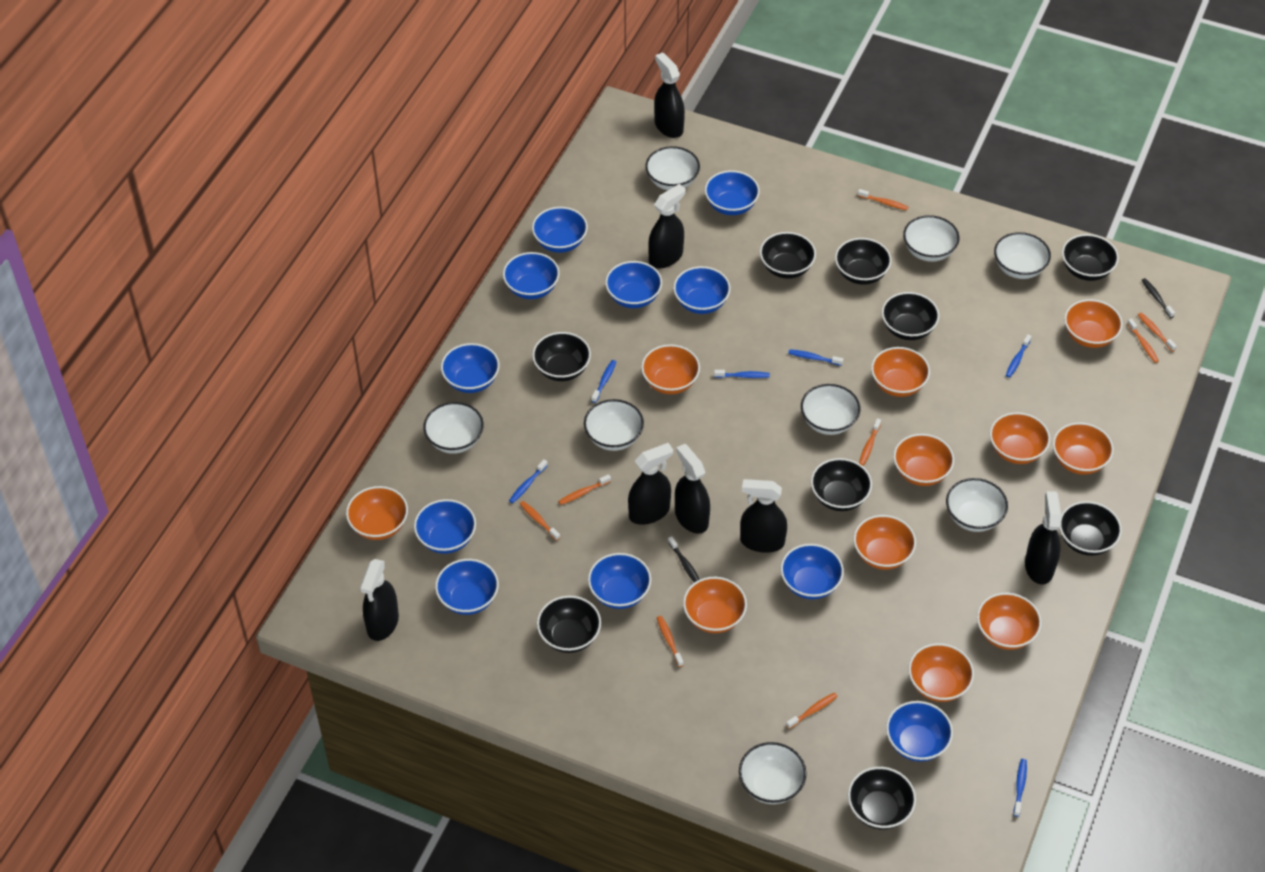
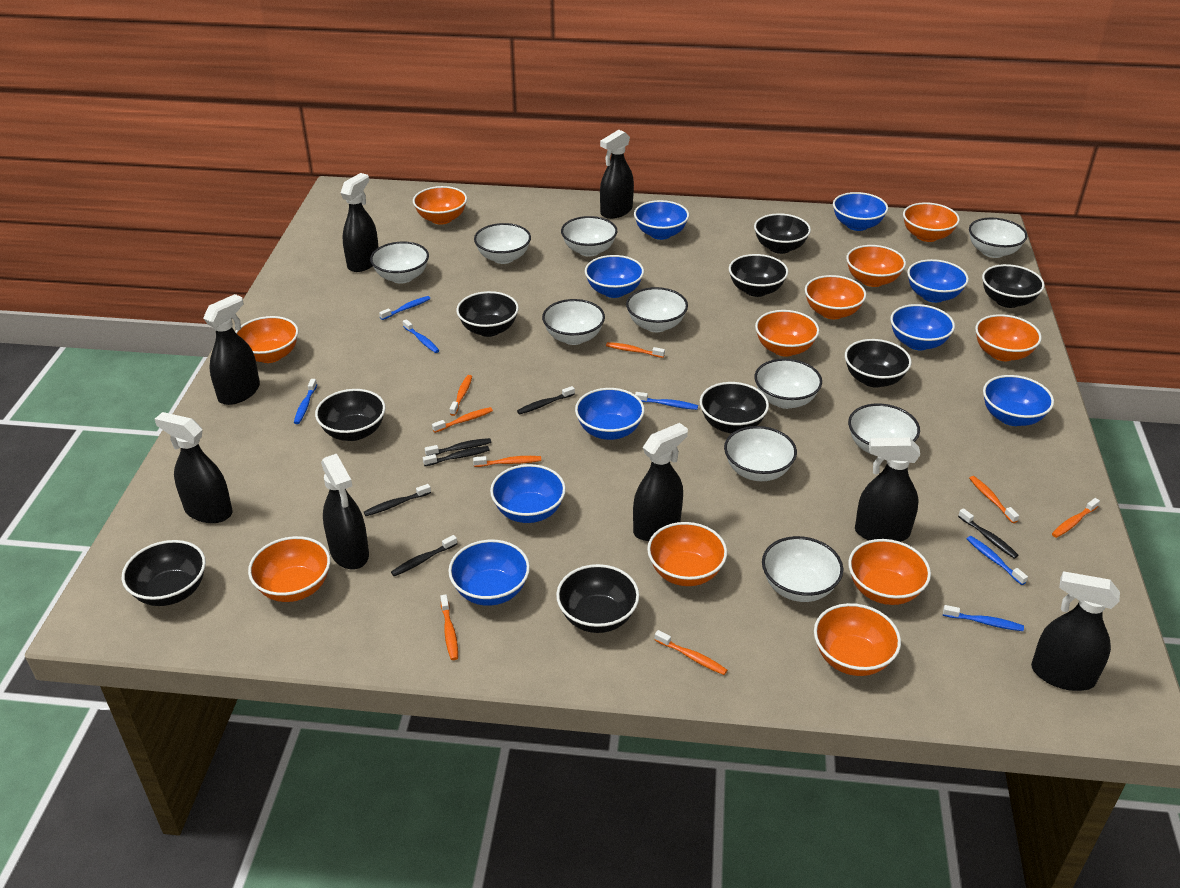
black spray bottle: [360,559,399,641] [628,443,673,525] [648,184,686,268] [654,52,685,138] [675,444,710,534] [740,479,787,553] [1025,491,1061,584] = 7 -> [155,412,233,523] [203,294,260,405] [321,454,369,569] [341,173,378,272] [600,130,634,219] [633,423,688,541] [855,438,920,542] [1031,571,1120,691] = 8
black toothbrush: [668,536,700,583] [1142,278,1175,318] = 2 -> [364,484,431,516] [391,535,457,576] [423,446,489,466] [425,438,491,456] [517,386,575,414] [958,508,1018,559] = 6
blue bowl: [414,499,476,554] [435,559,499,615] [441,343,500,393] [503,252,560,299] [532,207,588,253] [588,553,651,609] [605,261,662,308] [673,266,730,314] [705,170,760,215] [781,544,844,599] [886,701,953,762] = 11 -> [448,540,530,606] [490,464,566,523] [575,388,645,440] [585,255,644,298] [634,200,689,240] [833,192,888,231] [890,304,955,350] [907,259,969,303] [983,375,1054,426] = 9
white bowl: [423,402,484,454] [584,399,644,451] [645,146,700,190] [739,742,807,804] [801,384,860,435] [903,215,960,262] [946,478,1008,532] [994,232,1051,279] = 8 -> [370,242,429,284] [474,223,531,264] [542,299,605,345] [561,216,617,257] [626,287,688,332] [724,426,797,481] [755,359,822,409] [762,536,843,602] [848,404,920,455] [969,218,1027,258] = 10

